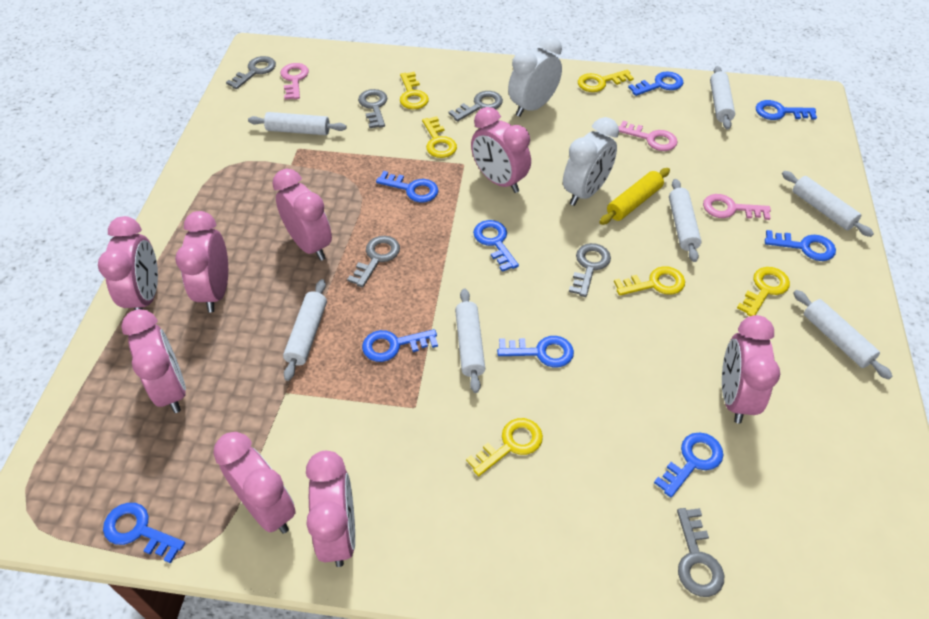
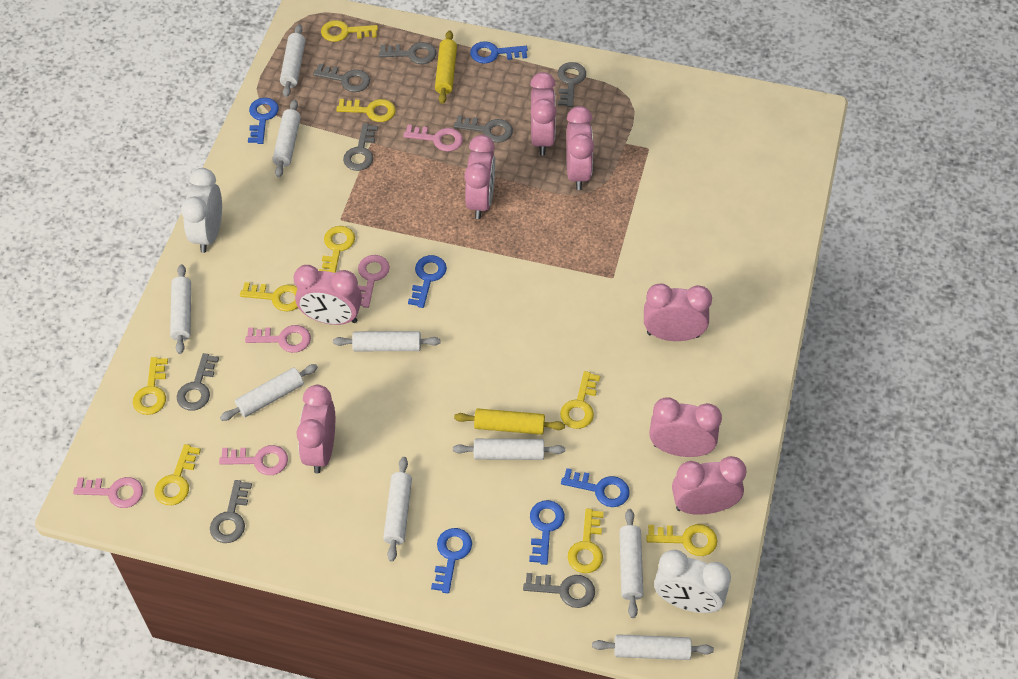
blue key: [103,503,185,563] [362,329,438,362] [376,171,438,202] [473,220,519,272] [497,336,574,367] [628,71,684,96] [654,432,723,497] [756,100,817,120] [765,230,836,261] = 9 -> [248,98,279,144] [408,255,447,308] [431,528,472,593] [470,41,528,64] [529,500,565,565] [561,468,629,507] = 6
grey key: [226,56,276,89] [347,236,400,288] [358,89,387,128] [449,91,503,121] [569,243,611,297] [677,508,724,597] = 6 -> [177,353,219,411] [210,480,252,543] [313,63,370,92] [343,123,378,171] [379,42,437,64] [454,115,513,143] [523,573,595,608] [558,62,586,107] = 8
pink key: [281,63,309,100] [618,121,677,151] [703,194,771,220] = 3 -> [73,477,143,508] [219,445,288,475] [245,325,311,353] [358,255,390,308] [403,125,463,152] = 5
white rolling pin: [248,112,347,135] [283,279,327,381] [455,288,485,393] [669,179,702,262] [710,66,735,130] [782,171,874,237] [793,290,893,380] = 7 -> [170,264,191,354] [220,364,318,421] [272,100,301,178] [280,24,305,97] [333,331,441,351] [383,457,412,562] [453,439,565,460] [592,634,714,660] [619,509,643,618] = 9
yellow key: [400,72,429,109] [422,116,457,158] [466,418,543,476] [578,70,634,92] [614,266,685,296] [737,267,790,316] = 6 -> [133,357,168,415] [154,444,201,505] [240,282,298,311] [319,226,355,273] [321,20,378,42] [336,99,396,122] [560,371,600,429] [568,509,604,573] [646,524,717,556] = 9
yellow rolling pin: [600,168,670,225] = 1 -> [435,30,457,104] [454,408,565,435] = 2

